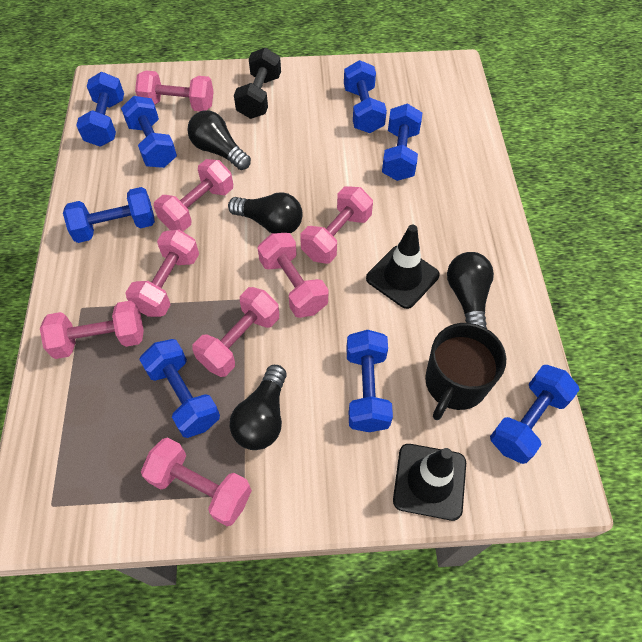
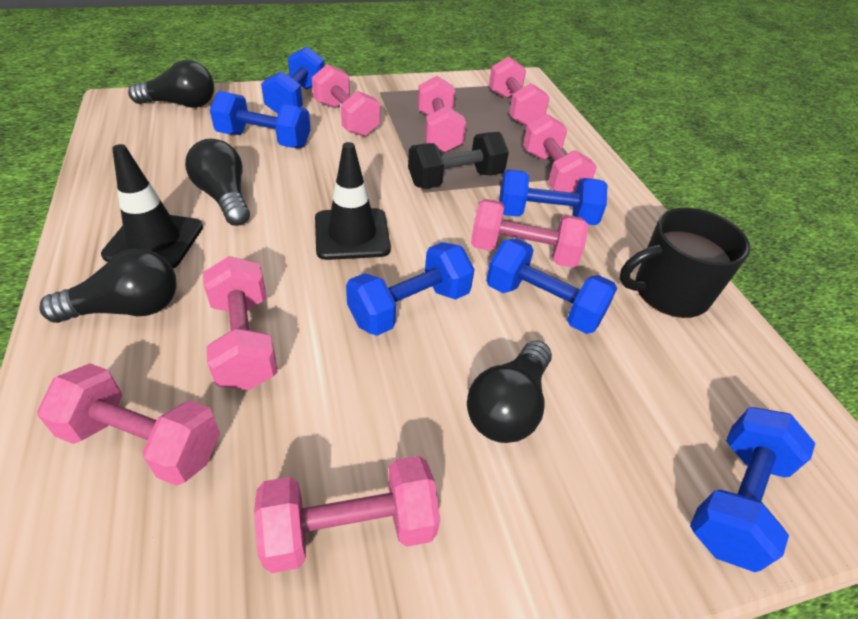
blue dumbbell: [63,187,155,243] [76,72,124,147] [121,96,177,168] [139,339,220,438] [344,60,387,133] [346,330,393,432] [382,103,422,181] [490,365,580,464] = 8 -> [210,91,311,148] [261,47,325,114] [346,242,475,336] [486,238,617,334] [499,169,608,225] [690,407,815,572] = 6

